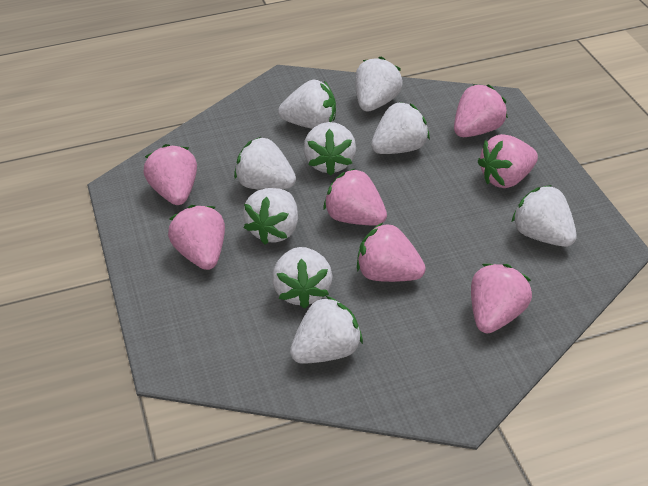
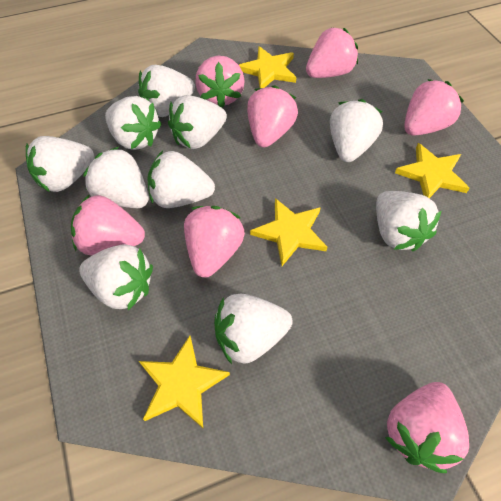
white strawberry: [234,137,296,190] [243,188,298,245] [272,247,333,309] [278,80,336,129] [290,296,363,364] [304,122,356,176] [355,56,403,112] [371,102,430,154] [512,185,577,247] = 9 -> [26,136,94,192] [79,244,153,310] [83,147,149,208] [105,96,162,150] [138,65,195,117] [147,151,215,208] [168,95,227,149] [214,294,293,364] [330,99,383,162] [376,191,442,251] = 10
yellow star: none = 0 -> [139,336,230,428] [239,46,296,88] [250,198,327,266] [395,143,470,198] = 4

